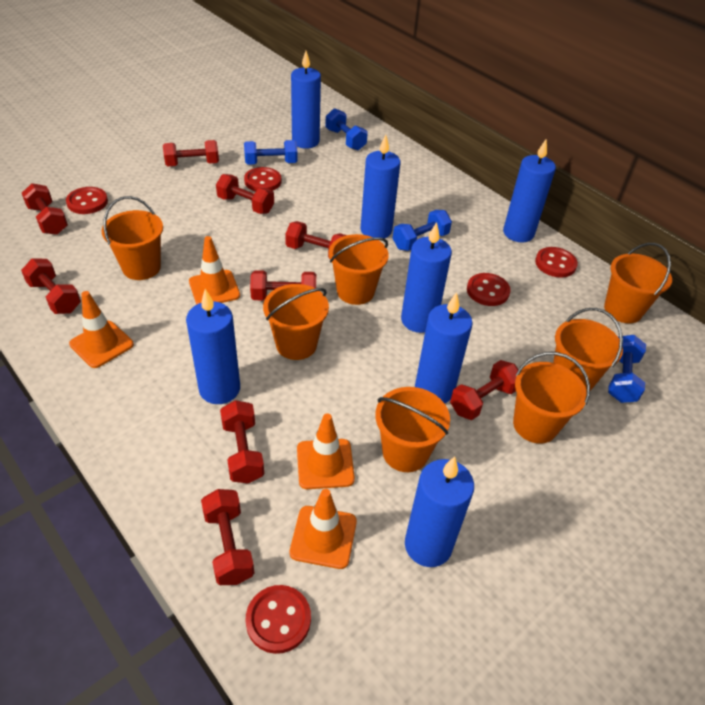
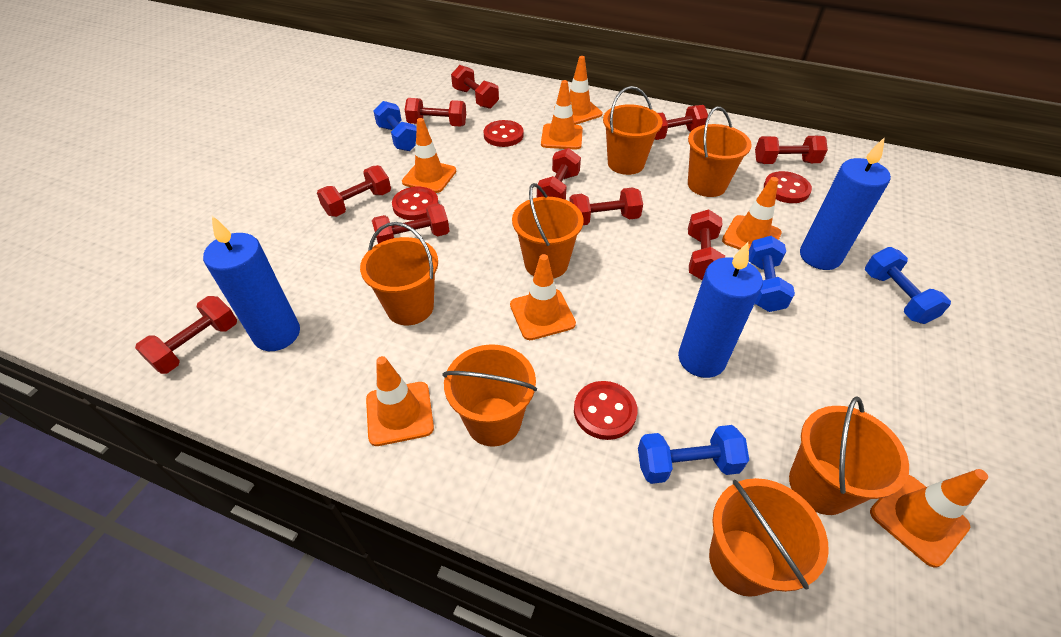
blue candle: [186,289,240,404] [291,51,321,149] [361,134,400,238] [401,222,452,333] [405,457,474,567] [415,292,473,403] [503,138,556,243] = 7 -> [203,216,300,351] [678,242,763,378] [800,137,891,270] = 3
orange traffic cone: [69,291,134,368] [189,236,240,305] [290,489,357,569] [297,413,355,489] = 4 -> [366,356,434,446] [402,118,456,193] [510,254,576,340] [541,80,583,150] [554,56,603,125] [722,177,782,250] [870,469,988,568] = 7
red button: [66,187,108,214] [244,167,281,191] [246,585,311,654] [467,273,511,306] [535,247,578,278] = 5 -> [392,187,439,220] [483,120,524,147] [574,381,637,440] [764,171,812,203] = 4
red dumbbell: [21,258,81,314] [22,183,68,235] [163,140,219,166] [201,489,254,585] [216,174,274,214] [220,400,264,484] [250,270,316,300] [285,221,346,259] [450,360,518,420] = 9 -> [135,296,237,374] [317,165,391,217] [372,203,449,244] [405,98,466,126] [451,65,499,109] [537,148,581,200] [569,187,643,225] [654,105,708,140] [688,209,725,280] [755,136,828,164] = 10

